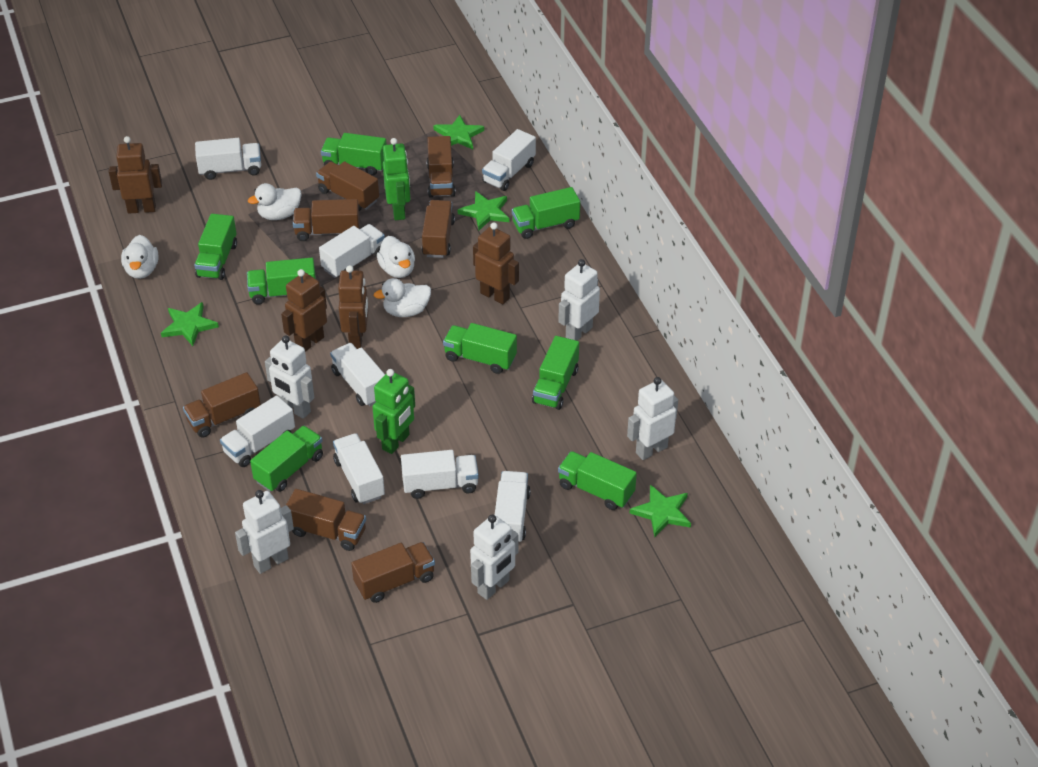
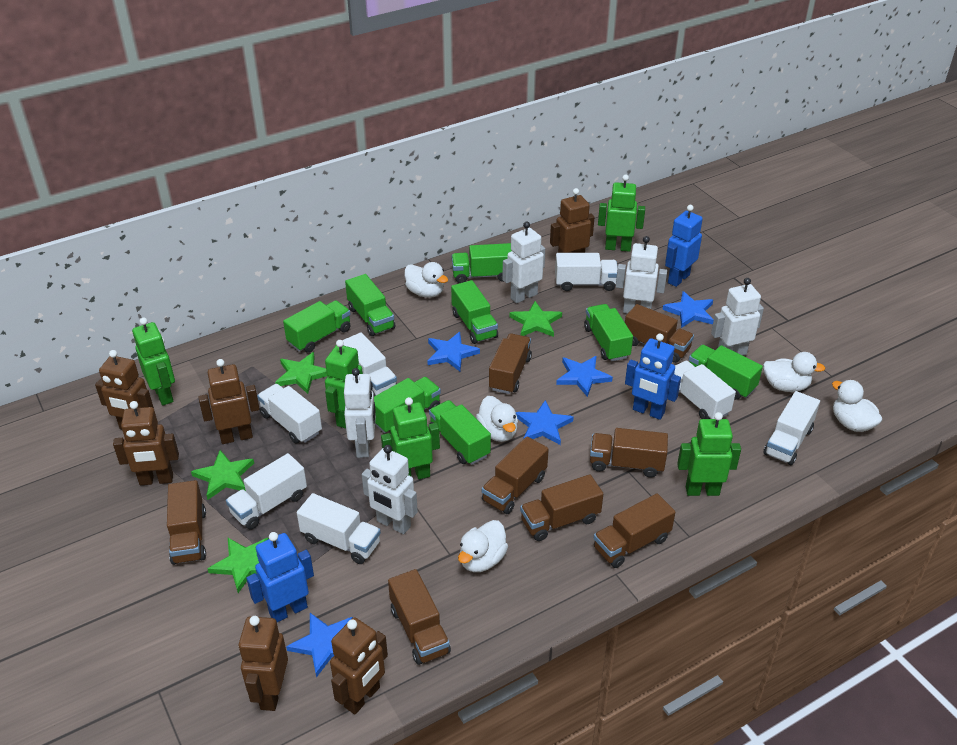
blue robot: none = 0 -> [246,532,314,622] [625,334,681,420] [665,205,703,287] = 3
blue star: none = 0 -> [286,613,353,678] [428,332,480,371] [516,400,574,445] [556,356,613,397] [662,291,714,328] = 5
brown robot: [109,136,162,214] [281,269,327,352] [338,265,368,349] [473,222,519,304] = 4 -> [95,350,154,429] [113,401,179,485] [198,359,259,444] [238,616,288,711] [330,617,388,714] [550,188,595,253] = 6
brown truck: [183,372,261,437] [285,489,366,551] [293,199,360,241] [316,161,379,211] [351,542,435,603] [422,200,455,258] [426,136,456,198] = 7 -> [167,480,206,565] [388,569,451,665] [482,436,549,514] [489,334,532,394] [520,474,603,541] [590,428,668,477] [594,494,675,568] [625,304,694,363] = 8
green robot: [373,369,415,454] [383,138,410,220] = 2 -> [132,318,175,406] [325,340,363,428] [381,397,440,479] [598,175,645,252] [677,412,741,496] = 5
white duck: [121,235,158,279] [248,183,301,220] [374,278,431,317] [377,236,415,278] = 4 -> [405,262,448,298] [458,520,508,572] [476,396,518,442] [763,352,825,392] [832,380,882,432] = 5
white truck: [195,138,261,180] [220,395,295,467] [319,224,385,278] [330,343,385,406] [333,433,385,504] [401,450,479,499] [482,129,536,191] [495,471,531,542] = 8 -> [226,453,307,530] [257,384,322,444] [297,493,381,564] [342,333,397,396] [555,253,618,291] [674,361,736,419] [763,391,820,465] = 7

